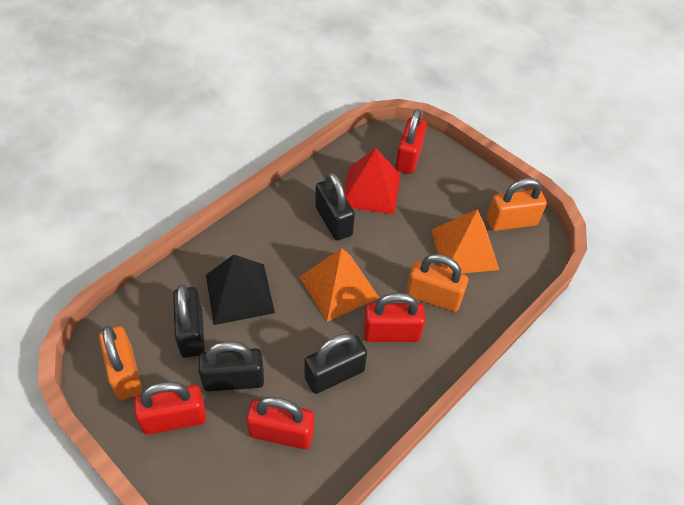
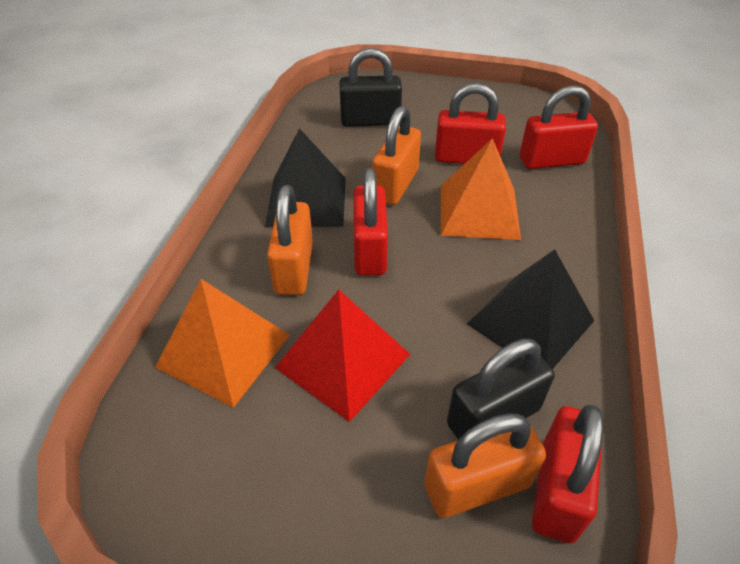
black padlock: [173,284,205,358] [198,341,264,392] [304,333,367,394] [315,173,355,240] = 4 -> [339,48,402,127] [447,339,555,439] = 2
black pyramid: [206,255,275,325] = 1 -> [265,128,346,227] [467,249,594,369] = 2

